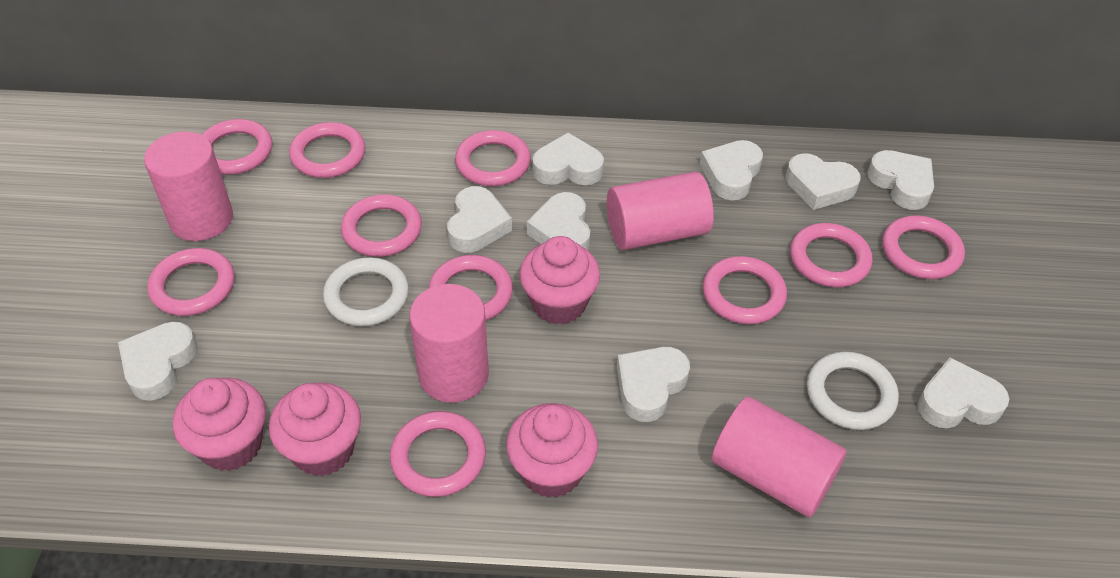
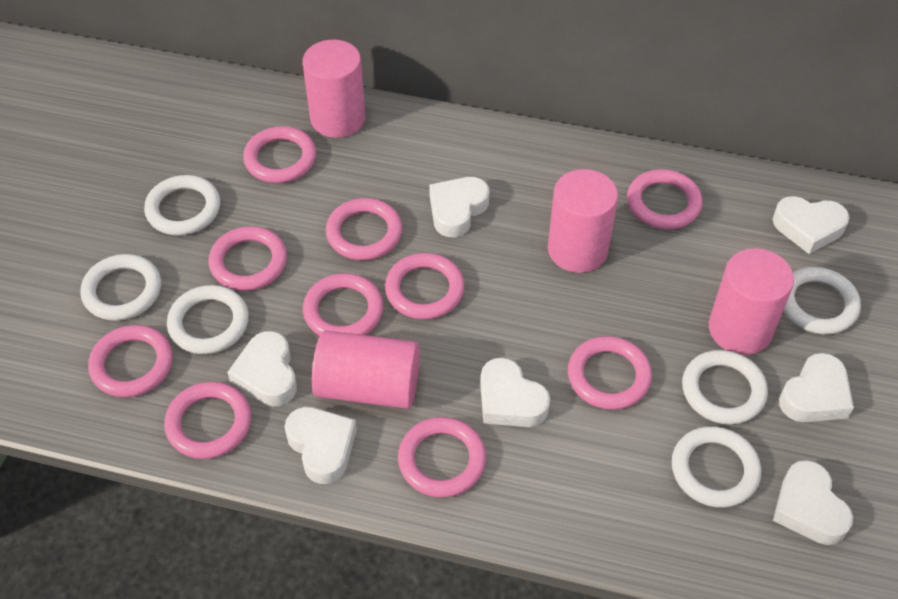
pink cupcake: [173,378,266,471] [269,382,361,476] [506,403,598,498] [519,236,600,325] = 4 -> none = 0
white heart: [118,322,198,401] [447,186,512,253] [527,192,590,250] [532,133,604,185] [617,347,690,422] [700,140,763,200] [786,153,861,210] [867,150,934,210] [918,358,1009,428] = 9 -> [227,331,297,406] [285,407,357,484] [429,177,489,237] [480,358,550,427] [773,196,850,254] [773,460,853,545] [779,353,854,422] = 7
white ring: [323,257,409,326] [807,352,899,430] = 2 -> [80,254,161,321] [144,175,220,236] [167,285,249,354] [672,426,761,508] [682,350,768,425] [783,267,861,334] = 6

